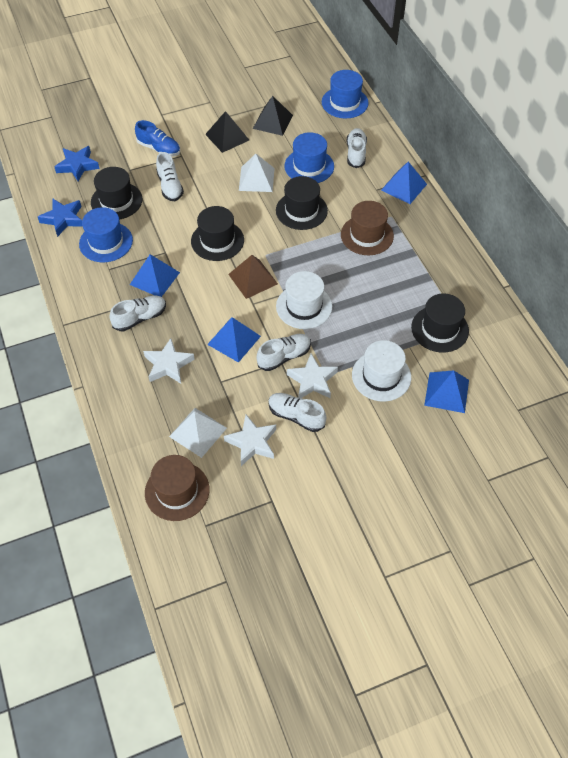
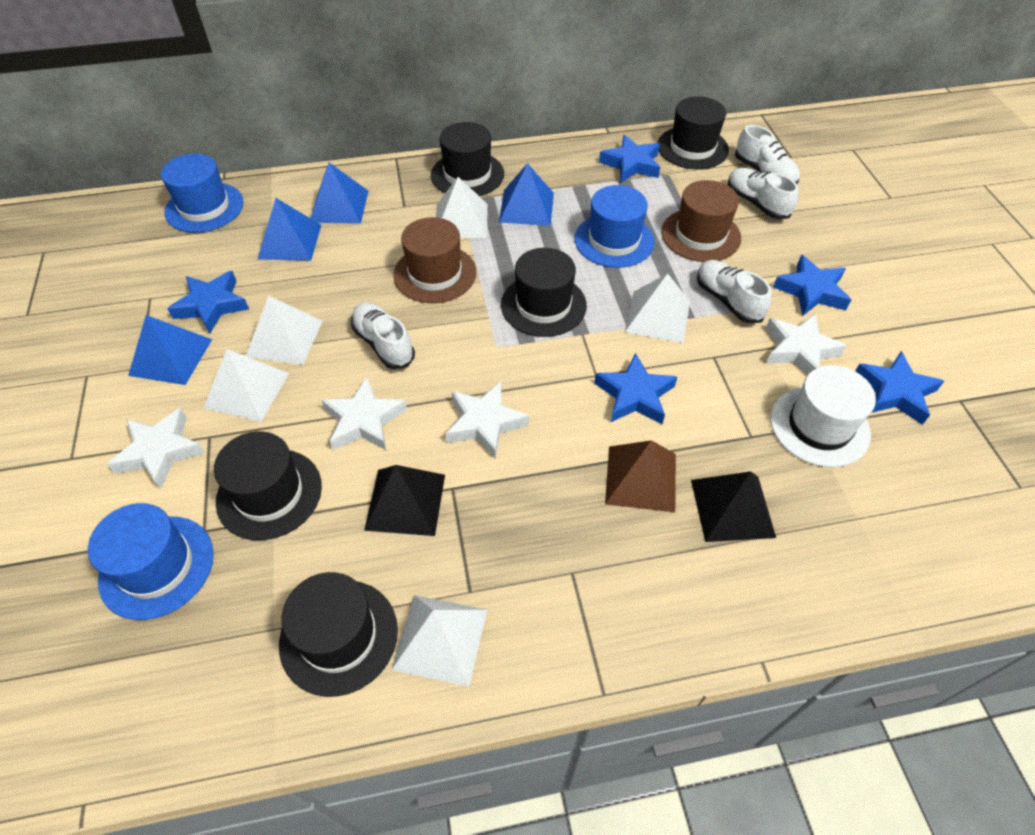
black hat: [91,167,143,219] [191,206,244,261] [276,176,328,230] [411,294,469,353] = 4 -> [214,431,322,540] [279,572,398,697] [431,122,504,196] [501,248,587,337] [658,96,729,169] = 5
blue shoe: [135,120,180,157] = 1 -> none = 0
blue star: [38,199,83,237] [54,146,100,181] = 2 -> [167,271,249,334] [594,353,677,424] [599,135,660,183] [773,255,851,316] [855,351,944,425] = 5
white hat: [276,271,332,329] [352,340,411,402] = 2 -> [771,365,876,467] = 1
white pyramid: [169,408,227,458] [239,154,275,192] = 2 -> [203,349,289,422] [246,296,323,365] [391,595,487,687] [436,177,488,238] [625,273,690,343] = 5
white shoe: [110,295,166,331] [156,152,184,201] [257,334,311,371] [268,393,326,432] [346,128,367,168] = 5 -> [351,302,415,369] [697,260,772,323] [728,168,798,219] [735,125,800,184] = 4
white star: [143,338,195,384] [224,415,276,466] [287,354,338,398] = 3 -> [107,408,205,489] [322,377,407,450] [446,382,529,458] [766,314,847,375] = 4

